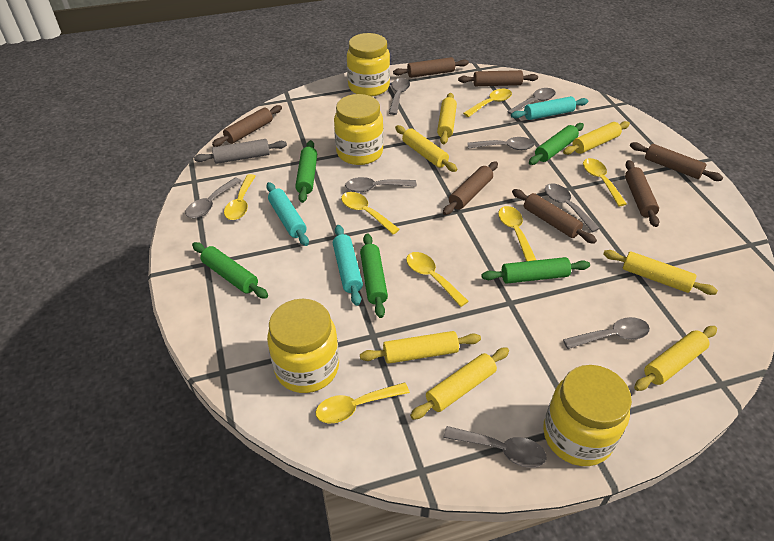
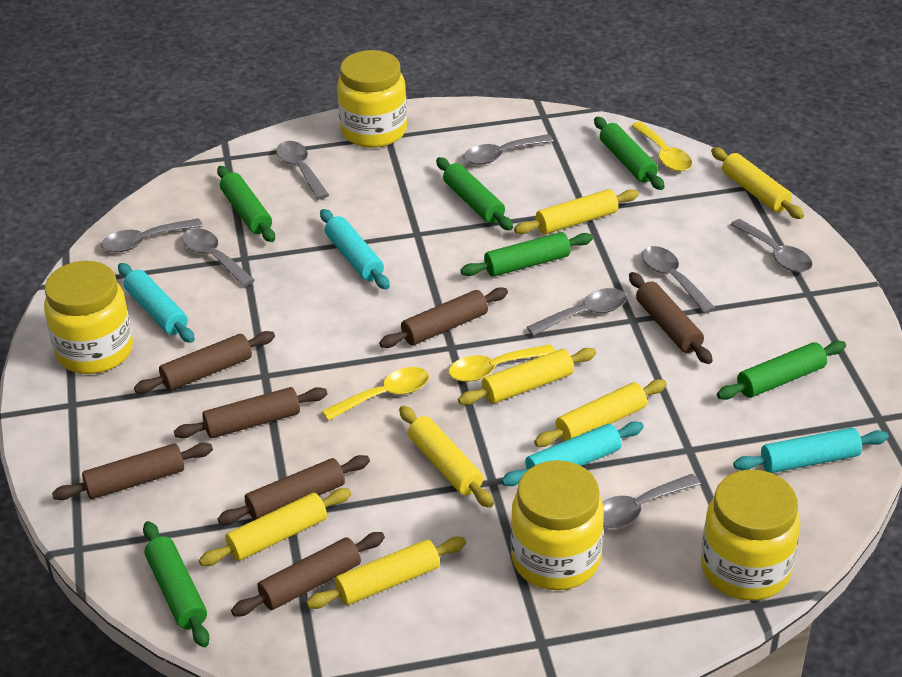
green rolling pin: [192,242,268,299] [295,140,317,203] [360,233,388,318] [481,257,590,284] [529,123,584,165] = 5 -> [143,521,210,647] [217,166,275,242] [436,157,513,230] [460,232,593,277] [594,117,665,190] [717,341,846,400] = 6
grey rolling pin: [194,139,287,164] = 1 -> none = 0
turquoise rolling pin: [266,182,309,246] [333,225,363,306] [511,96,588,120] = 3 -> [118,263,195,343] [320,209,390,290] [501,421,644,486] [733,428,889,473] = 4
yellow spoon: [224,174,256,220] [316,382,410,423] [341,192,400,234] [406,252,469,307] [463,89,512,117] [498,206,536,261] [583,158,627,206] = 7 -> [322,367,429,421] [448,344,555,382] [631,122,692,172] = 3

